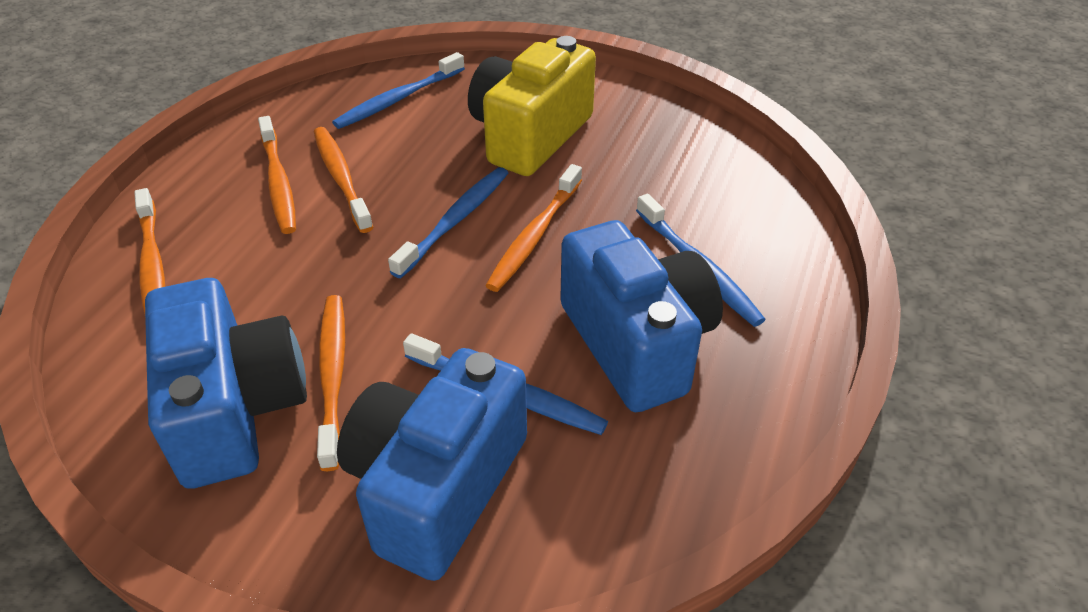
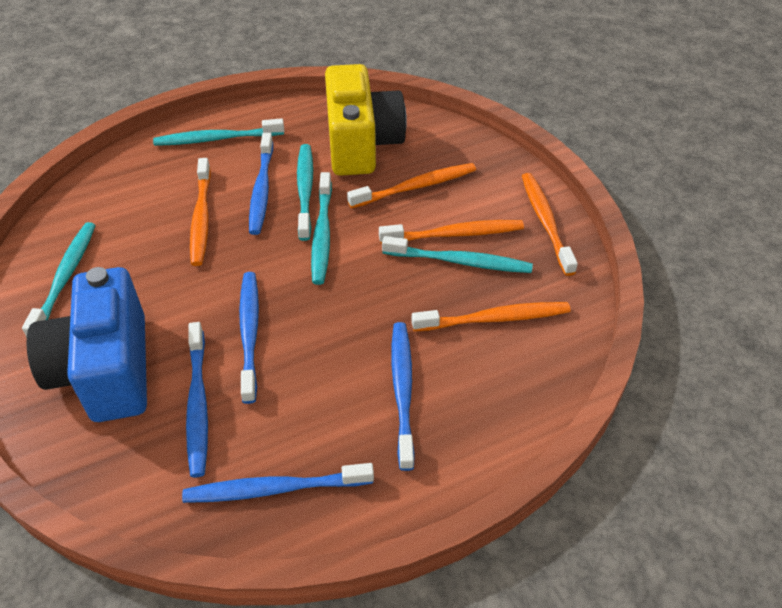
blue camera: [145,278,307,489] [337,348,527,581] [560,220,723,412] = 3 -> [26,267,147,422] = 1
blue toothbrush: [332,52,465,129] [388,167,508,278] [403,333,608,435] [636,194,766,327] = 4 -> [182,463,374,503] [186,322,208,477] [239,272,259,404] [249,133,273,235] [391,322,415,471] = 5
turquoise toothbrush: none = 0 -> [22,222,96,337] [153,118,284,146] [297,144,313,241] [311,172,332,285] [382,236,533,273] = 5

